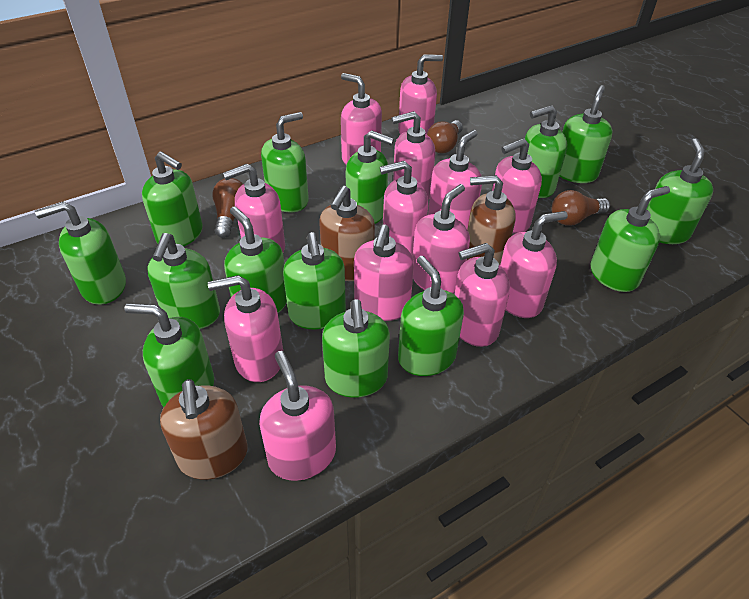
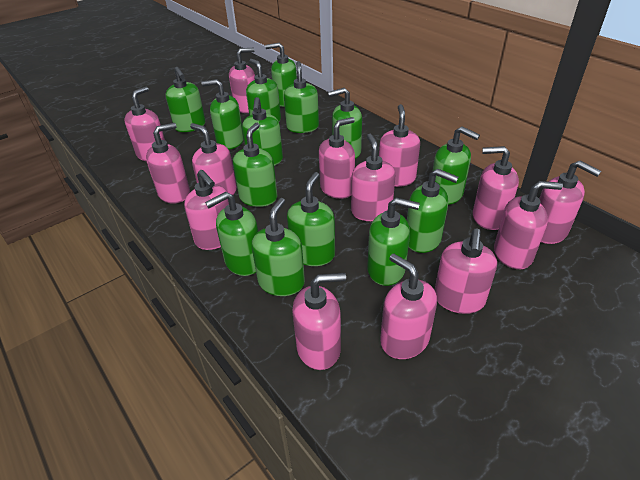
brown light bulb: [212,178,243,238] [427,120,463,153] [552,190,610,226] = 3 -> none = 0
brown soap dispenser: [160,379,247,480] [319,186,375,281] [467,175,516,265] = 3 -> none = 0
pink soap dispenser: [208,275,283,382] [223,164,285,252] [259,351,336,481] [341,73,382,165] [354,224,414,321] [380,161,428,257] [392,111,435,200] [398,54,443,135] [413,184,470,293] [428,130,482,229] [454,243,510,347] [492,138,542,234] [500,211,568,318] = 13 -> [124,86,165,161] [146,123,190,204] [184,170,229,250] [190,123,237,195] [229,48,255,113] [292,273,346,370] [319,117,355,199] [351,134,396,221] [379,104,420,187] [380,254,437,359] [435,229,497,314] [473,146,519,230] [494,181,563,269] [539,160,601,244] = 14

